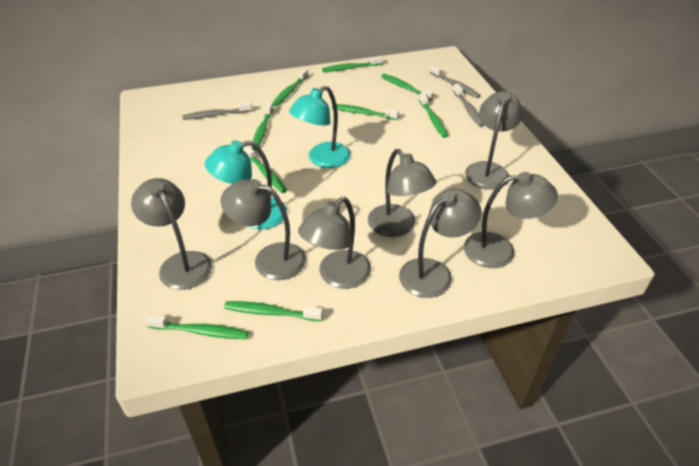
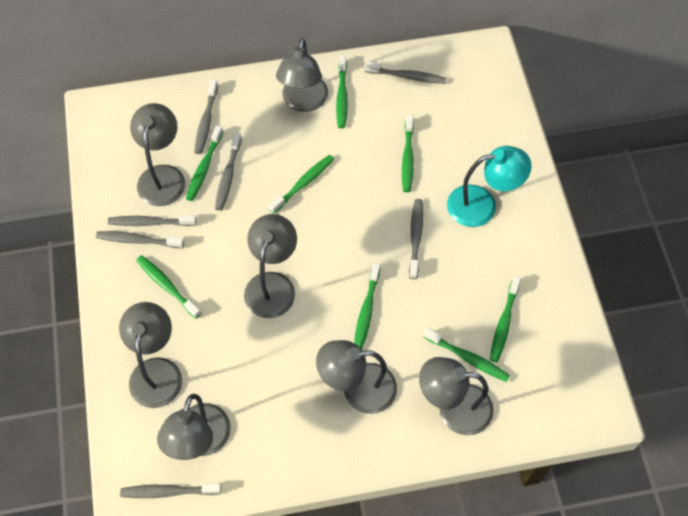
green toothbrush: [145,315,249,339] [224,301,323,321] [243,145,287,193] [251,103,273,150] [272,69,309,106] [322,56,383,72] [332,104,399,120] [381,74,434,101] [419,93,448,138] = 9 -> [136,255,202,319] [186,125,223,201] [269,155,334,214] [336,55,348,128] [354,263,381,350] [402,115,414,192] [423,328,510,382] [490,276,521,363] = 8
grey toothbrush: [182,102,252,120] [430,65,481,98] [453,84,484,127] = 3 -> [96,231,185,248] [108,215,197,226] [120,483,222,498] [194,80,218,154] [215,132,242,211] [364,61,446,84] [409,199,423,279] = 7
turquoise lamp: [205,140,287,229] [289,86,351,168] = 2 -> [447,146,532,227] = 1

